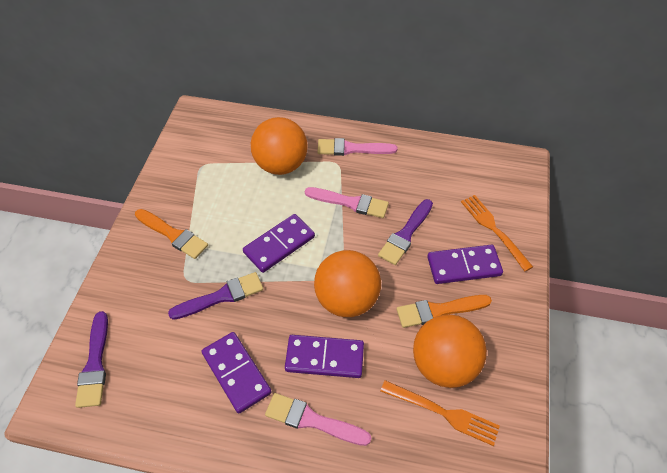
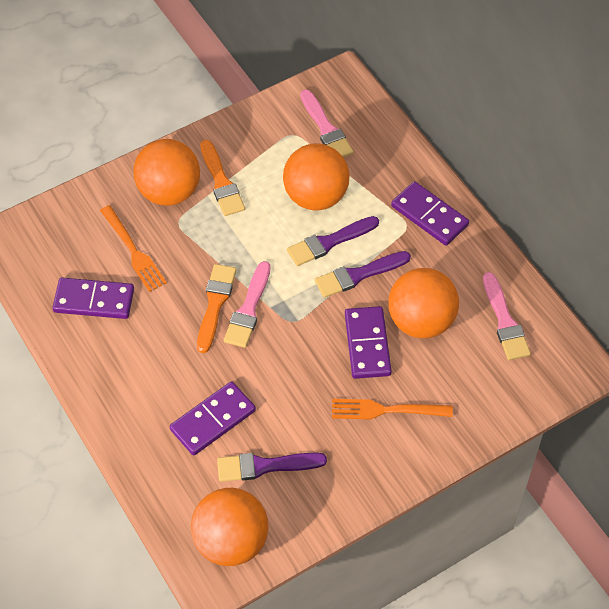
orange ball: [251,117,308,175] [314,250,381,317] [413,314,487,388] = 3 -> [133,139,200,206] [191,488,269,566] [283,143,350,210] [388,268,459,338] = 4

